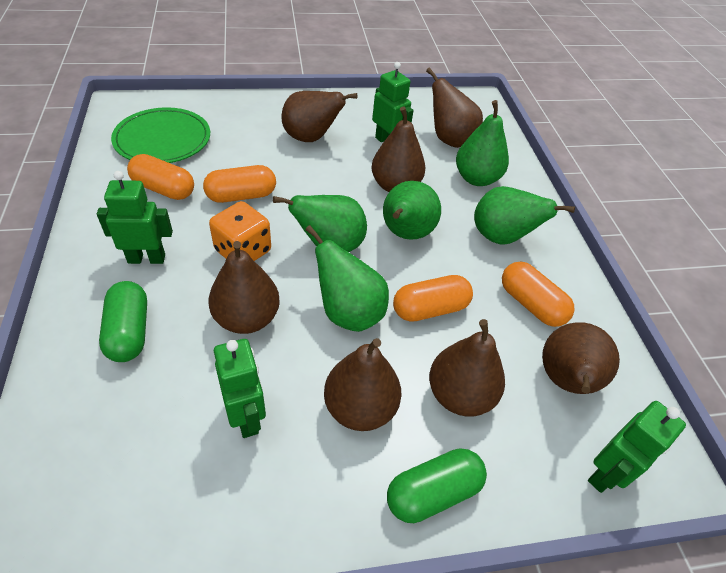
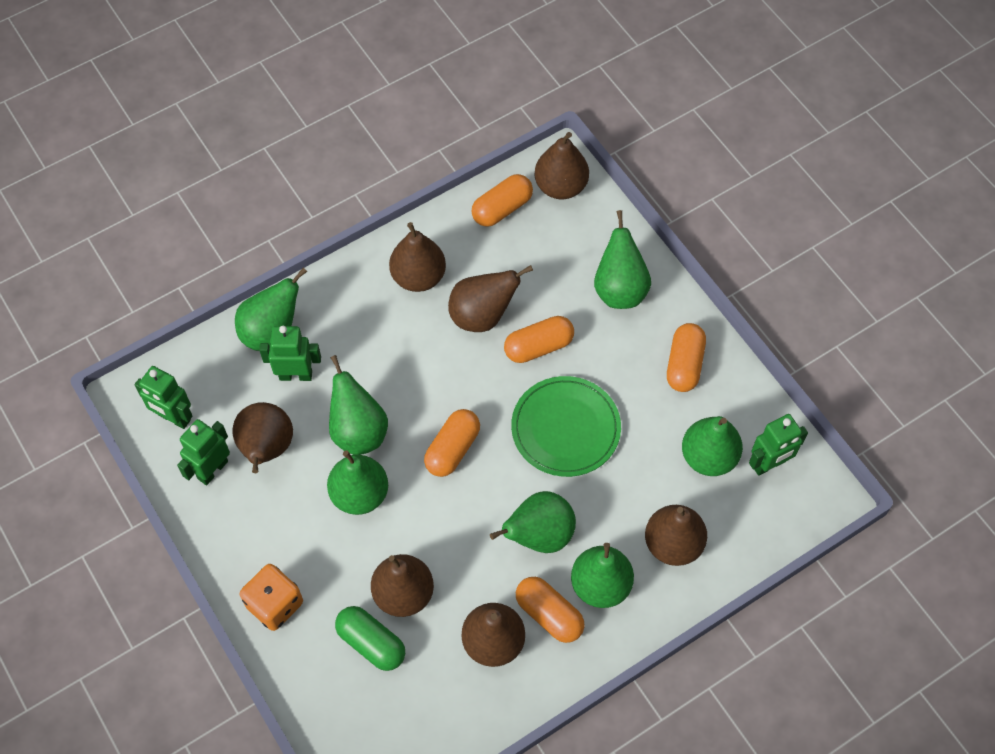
green capsule: [99,281,147,362] [387,448,487,523] = 2 -> [335,606,405,671] = 1
green pear: [273,195,367,252] [305,225,389,332] [383,181,441,240] [456,100,509,186] [474,186,575,245] = 5 -> [235,268,307,351] [327,450,388,515] [329,355,388,455] [490,491,576,553] [571,543,634,608] [594,210,651,309] [682,416,743,476] = 7
orange capsule: [127,154,194,200] [203,165,276,203] [393,275,473,322] [502,262,575,327] = 4 -> [424,409,480,477] [471,174,533,227] [504,316,574,363] [516,577,585,643] [667,323,706,392] = 5

